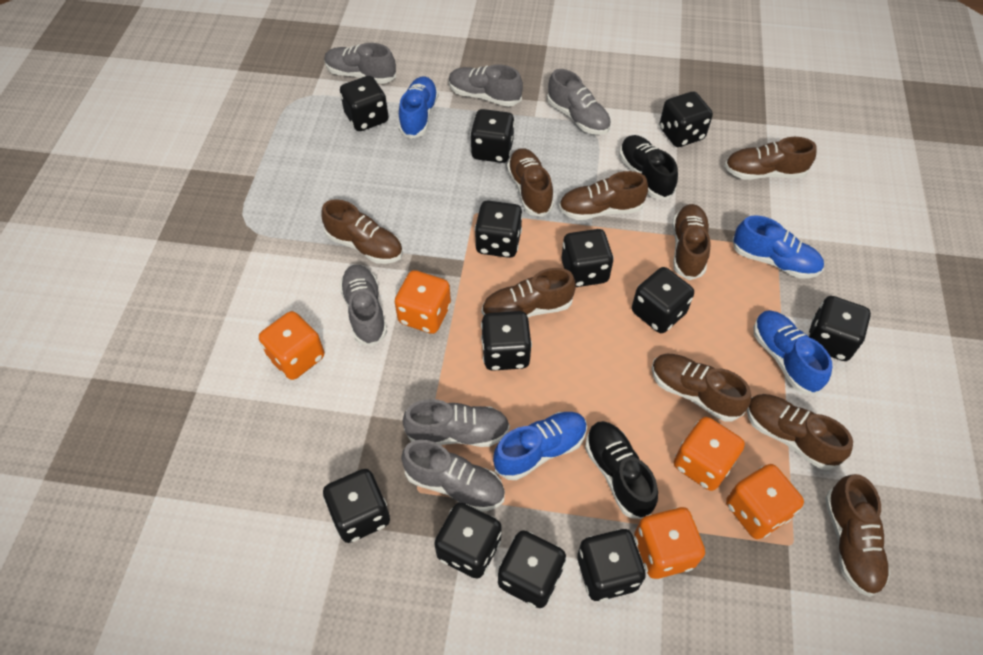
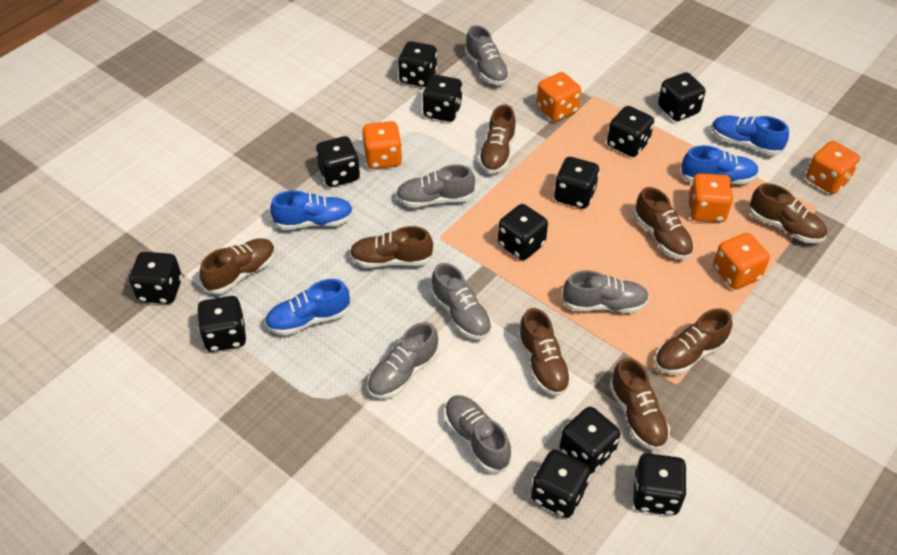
black shoe: [585,421,658,519] [619,135,678,199] = 2 -> none = 0
brown shoe: [321,199,403,264] [482,268,576,317] [507,148,554,217] [559,171,648,220] [652,354,751,421] [672,204,710,280] [725,137,816,180] [747,394,853,470] [825,474,890,597] = 9 -> [200,238,276,294] [350,226,433,268] [478,105,516,174] [517,308,572,396] [609,358,670,451] [634,187,694,259] [654,308,733,374] [749,183,827,243] = 8

